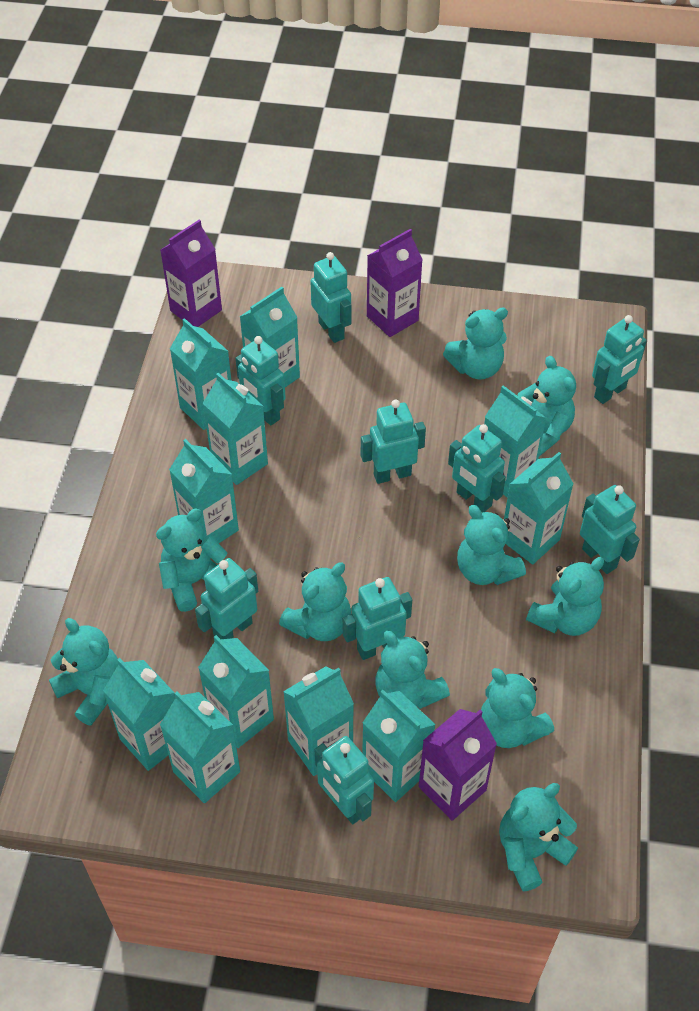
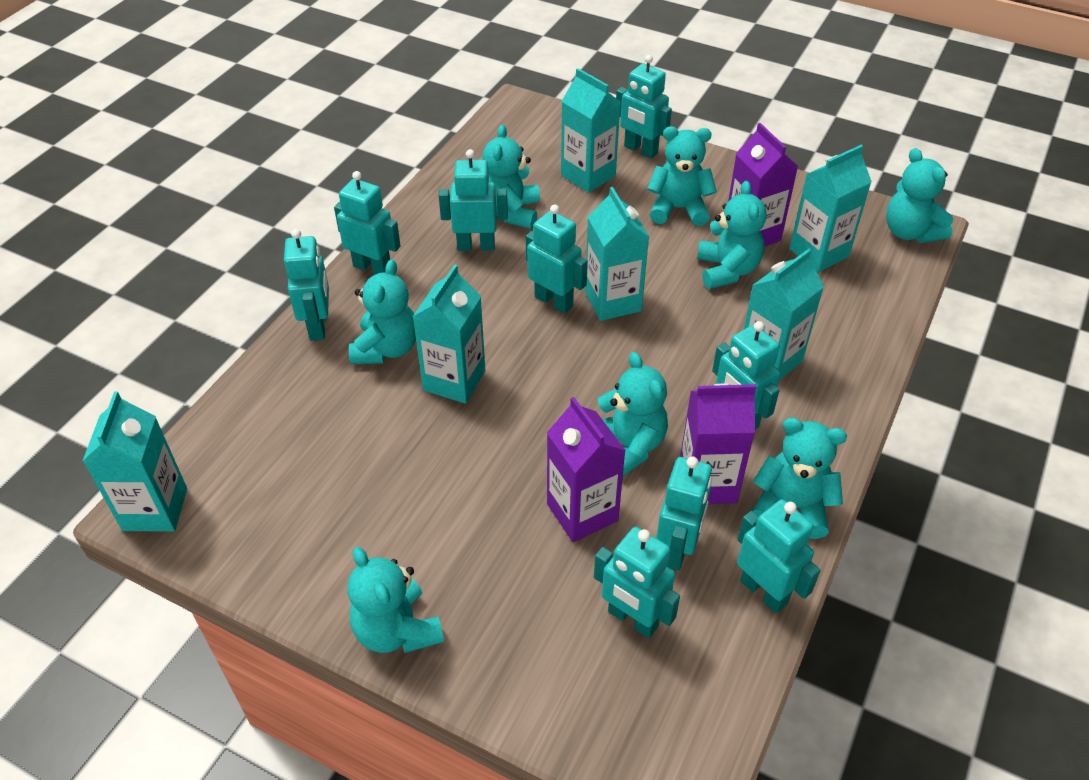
turquoise carton: [103,658,175,771] [160,692,240,803] [169,439,239,543] [170,318,231,430] [198,635,274,748] [203,373,268,485] [240,287,300,387] [283,666,354,776] [362,690,436,802] [484,386,546,498] [504,452,574,564] = 11 -> [83,391,187,532] [413,264,485,404] [561,68,620,193] [585,187,649,321] [744,249,824,381] [789,145,872,272] = 6
turquoise teddy bear: [49,618,119,726] [156,509,228,612] [279,562,351,641] [375,631,450,709] [443,308,508,380] [457,505,526,585] [481,668,554,748] [499,783,578,891] [517,356,576,456] [526,557,604,636] = 10 -> [348,547,444,653] [349,259,416,364] [482,124,540,229] [598,352,668,476] [647,126,717,226] [697,181,767,289] [752,418,847,539] [886,148,953,243] = 8

